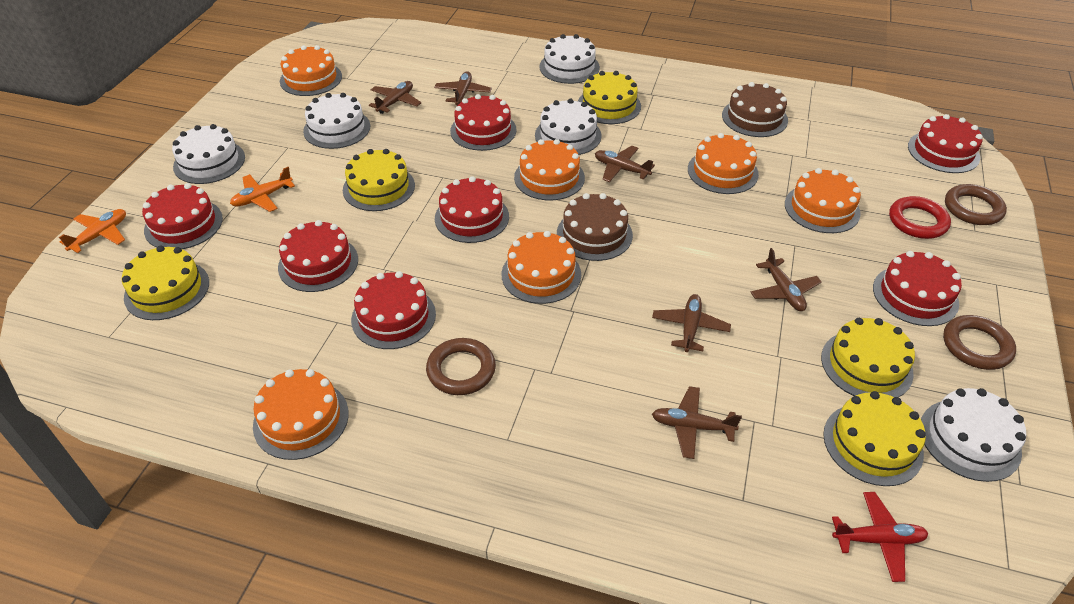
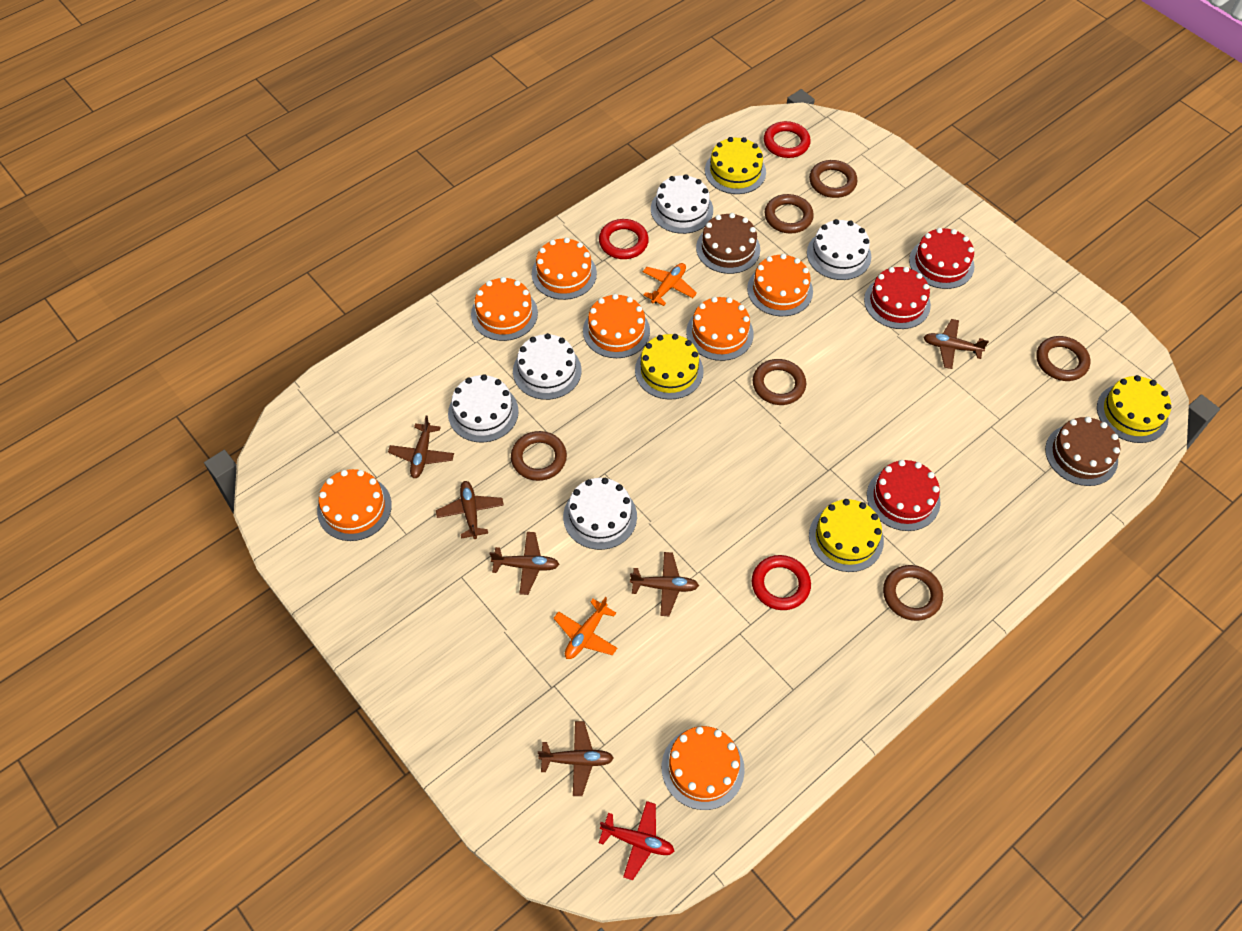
brown ring: [426,338,496,395] [943,315,1016,370] [945,184,1007,225] = 3 -> [511,431,567,481] [753,359,806,405] [765,194,814,234] [809,160,857,198] [883,565,943,621] [1036,336,1090,381] = 6
orange cake: [253,369,349,460] [280,45,342,96] [502,231,581,304] [514,139,585,201] [688,133,759,194] [785,168,861,233] = 6 -> [317,469,392,541] [471,277,538,341] [532,238,597,300] [583,294,650,358] [662,726,745,810] [686,297,754,361] [747,254,813,316] = 7
red cake: [142,183,223,249] [278,220,358,292] [351,271,436,349] [435,176,509,243] [450,94,517,151] [873,251,962,326] [908,114,983,173] = 7 -> [864,267,931,329] [867,460,940,531] [909,228,975,289] = 3
red ring: [889,196,951,239] = 1 -> [599,219,649,259] [752,555,811,610] [764,121,811,158] = 3
yellow cake: [122,246,209,320] [343,149,415,211] [578,71,641,124] [821,318,915,397] [823,391,926,486] = 5 -> [635,334,704,400] [705,137,766,194] [809,499,884,572] [1097,375,1171,443] = 4

